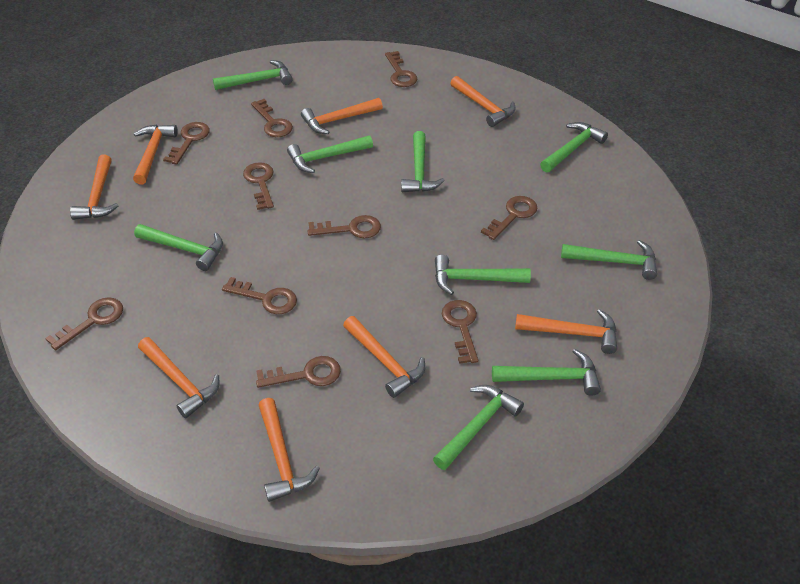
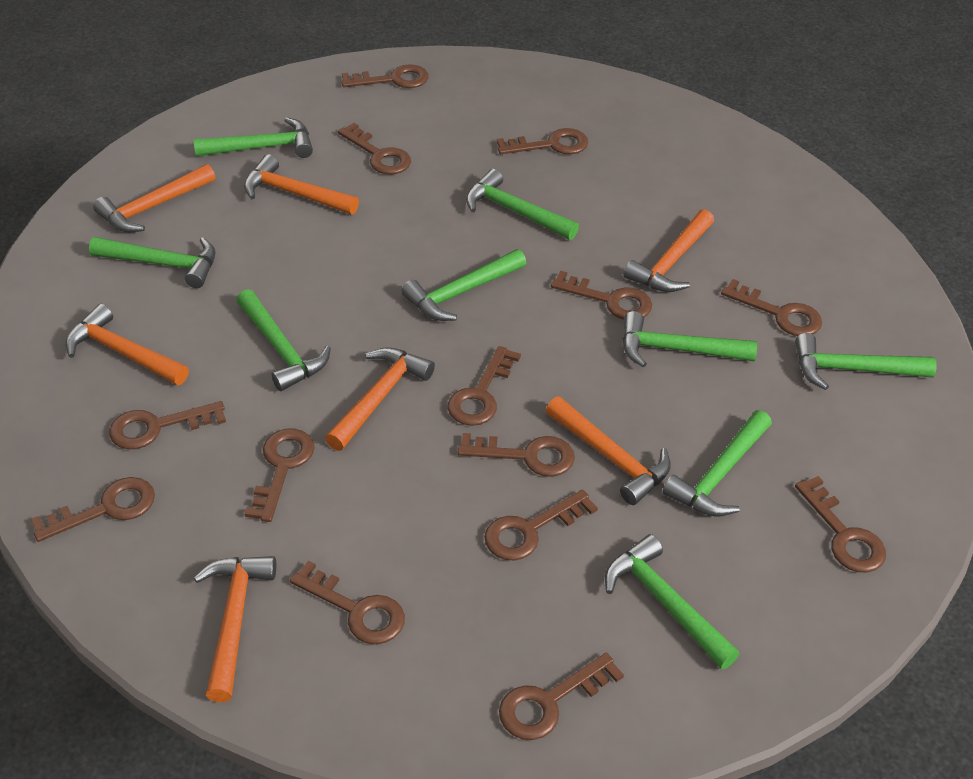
brown key: [45,297,123,350] [163,122,210,165] [222,277,297,314] [243,162,274,210] [251,99,293,137] [256,356,341,388] [308,215,381,238] [385,51,417,87] [442,300,478,364] [481,196,537,240] = 10 -> [31,477,155,542] [109,401,226,449] [245,429,314,522] [290,561,405,644] [338,123,411,174] [342,64,429,88] [447,346,521,426] [458,433,575,477] [484,490,598,560] [497,128,588,154] [499,653,624,740] [551,271,652,320] [721,279,822,336] [795,476,886,572] = 14
orange hammer: [70,154,119,220] [133,124,178,184] [138,337,219,418] [259,398,320,502] [301,98,383,134] [343,316,425,398] [450,76,516,127] [515,309,617,354] = 8 -> [66,304,189,385] [93,164,215,232] [194,556,276,702] [244,154,359,214] [325,347,435,451] [546,397,671,505] [624,209,714,292] = 7

